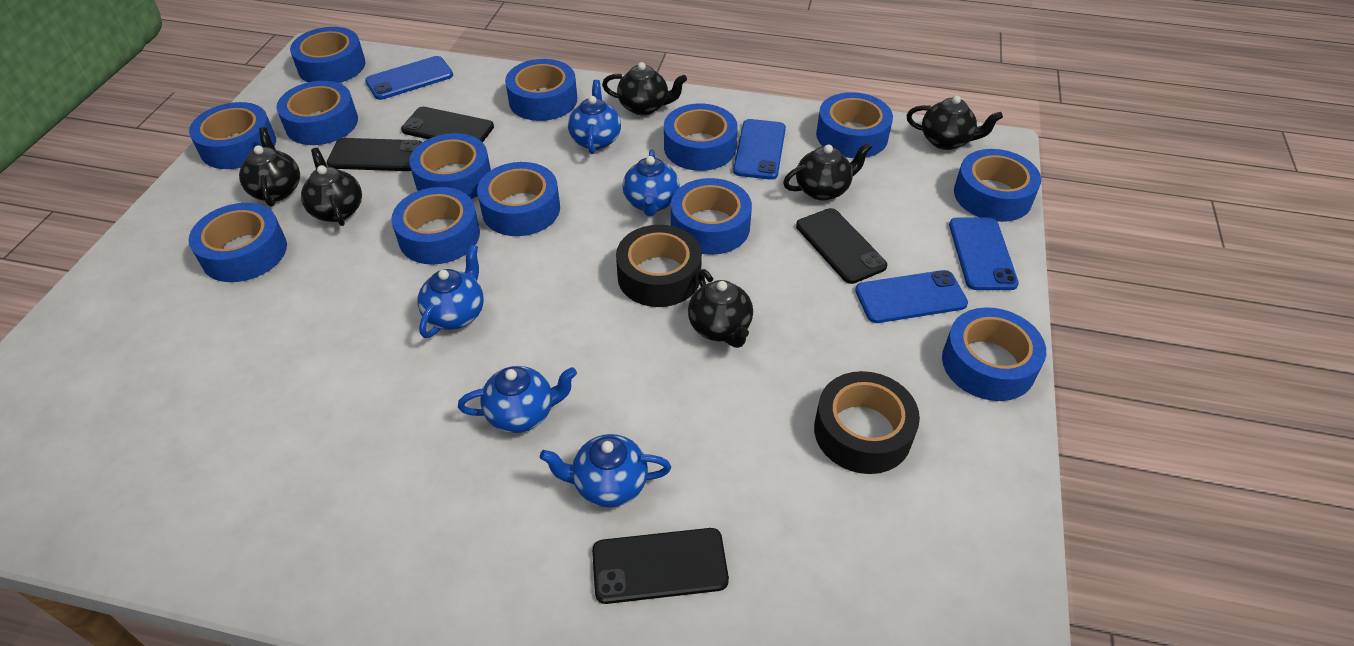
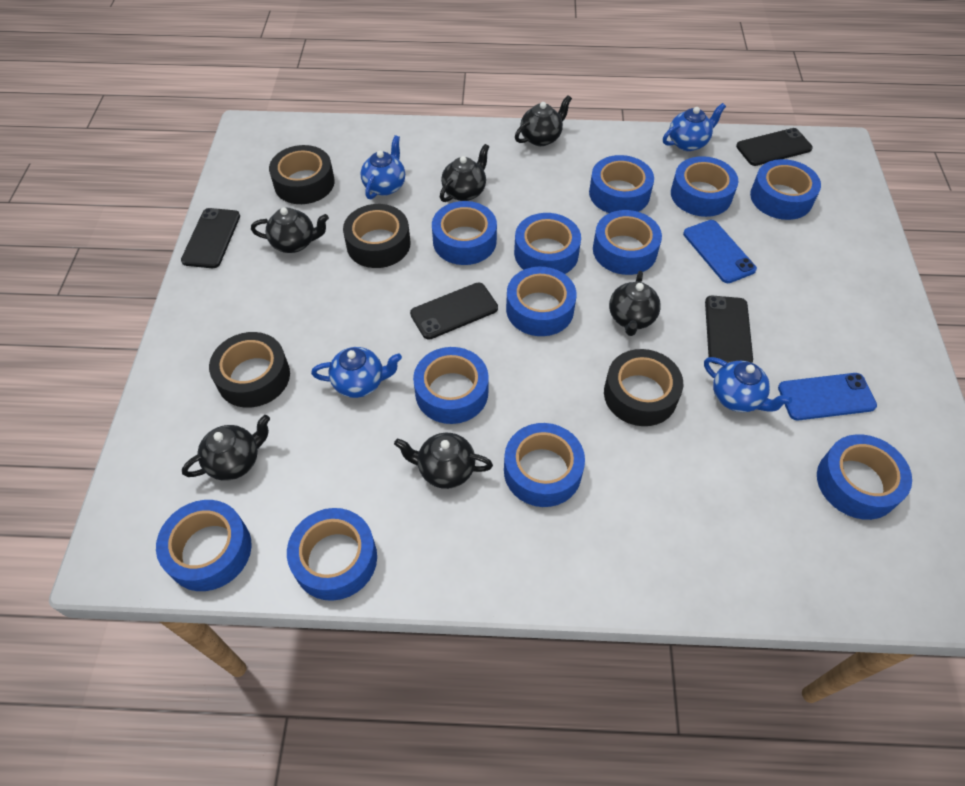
black tape: [616,225,702,307] [814,371,920,474] = 2 -> [209,332,290,408] [269,145,335,204] [343,204,410,268] [604,349,683,426] = 4
blue phone: [365,56,453,100] [733,119,786,180] [855,270,968,323] [949,218,1019,290] = 4 -> [683,220,757,283] [778,373,877,420] = 2
blue tape: [188,203,287,282] [189,102,276,169] [277,81,358,145] [290,27,366,83] [391,187,480,265] [409,133,491,199] [477,162,560,236] [505,59,577,121] [664,104,738,171] [671,178,752,255] [816,92,893,158] [942,307,1046,401] [954,149,1041,222] = 13 -> [156,500,251,591] [287,508,377,601] [413,347,489,424] [432,201,497,265] [504,423,585,507] [506,267,577,336] [514,213,581,274] [589,155,654,213] [593,210,662,275] [671,156,738,217] [750,159,821,220] [817,434,912,520] = 12
blue teapot: [418,244,484,338] [458,366,577,433] [539,434,671,507] [568,80,621,154] [623,149,680,216] = 5 -> [311,347,402,398] [360,135,405,199] [663,103,726,151] [704,357,792,412] = 4

